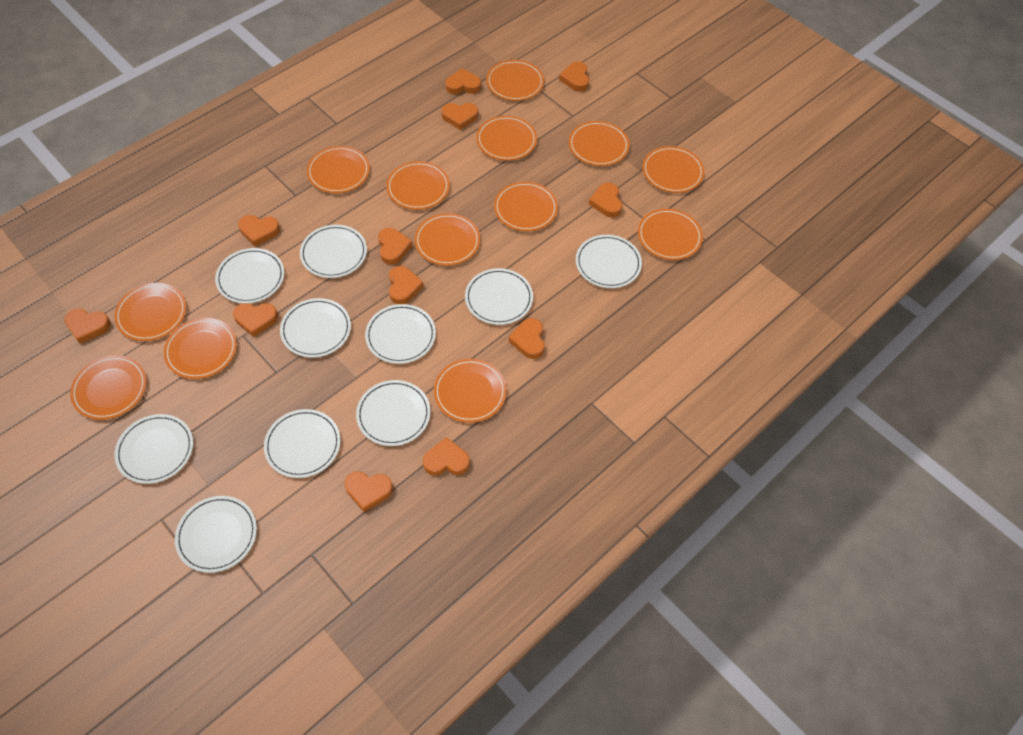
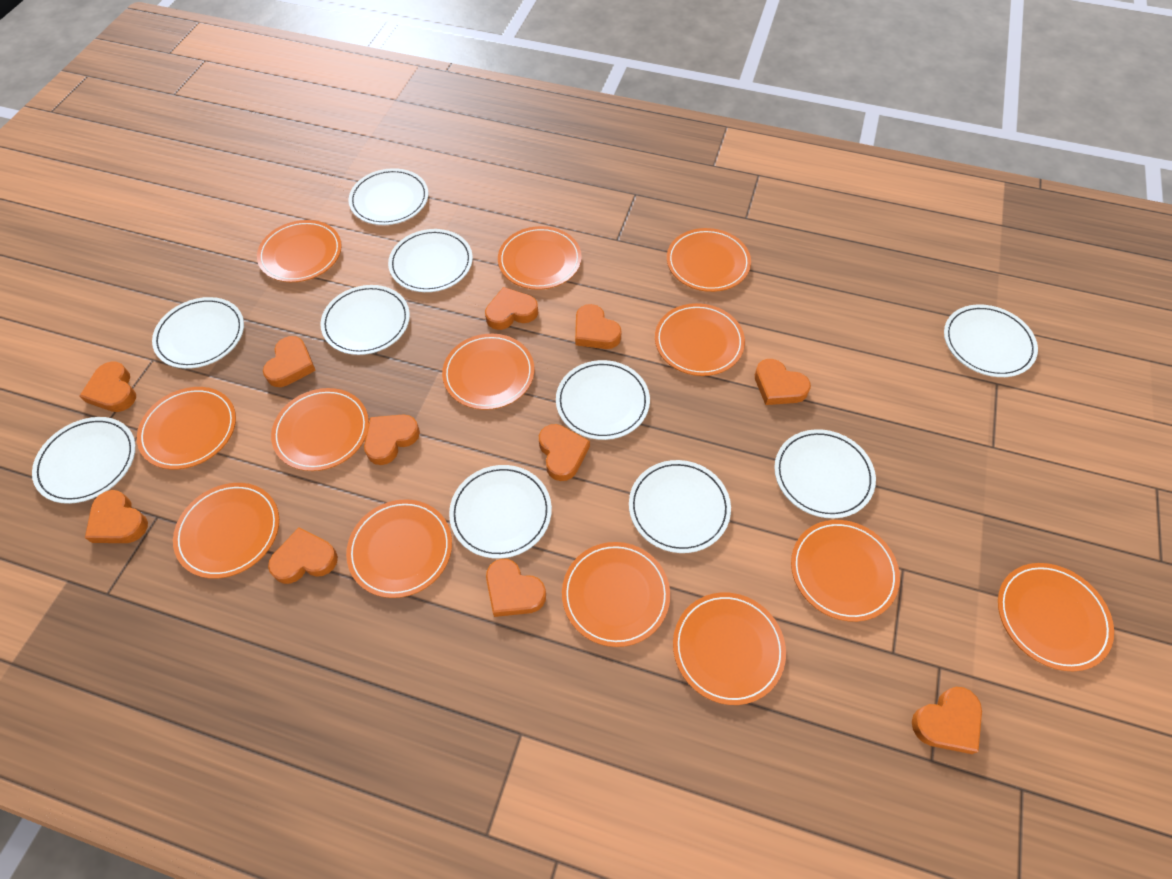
orange heart: [64,309,111,344] [233,303,278,337] [238,215,280,246] [345,472,393,512] [378,228,413,265] [389,266,424,304] [423,437,470,476] [441,103,478,130] [445,68,481,95] [509,318,545,359] [559,61,589,92] [589,183,622,217] = 12 -> [80,361,136,412] [85,490,148,543] [263,336,316,387] [268,527,338,584] [364,414,420,465] [485,287,538,330] [486,559,546,617] [539,424,590,481] [575,304,622,349] [755,359,811,405] [912,687,982,754] = 11

